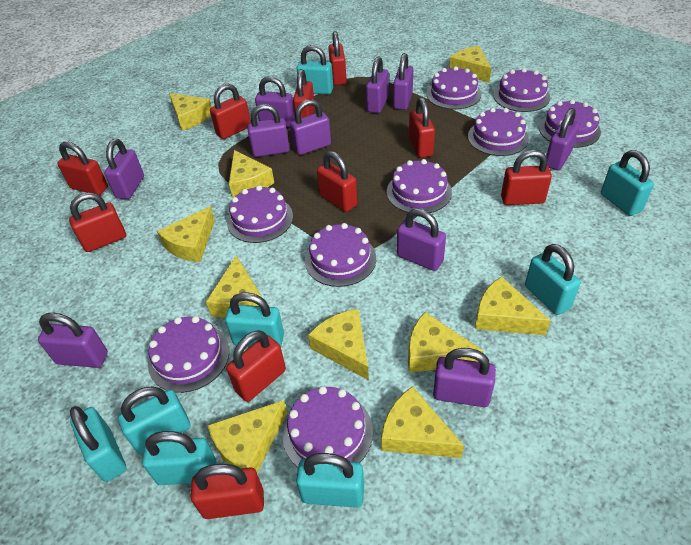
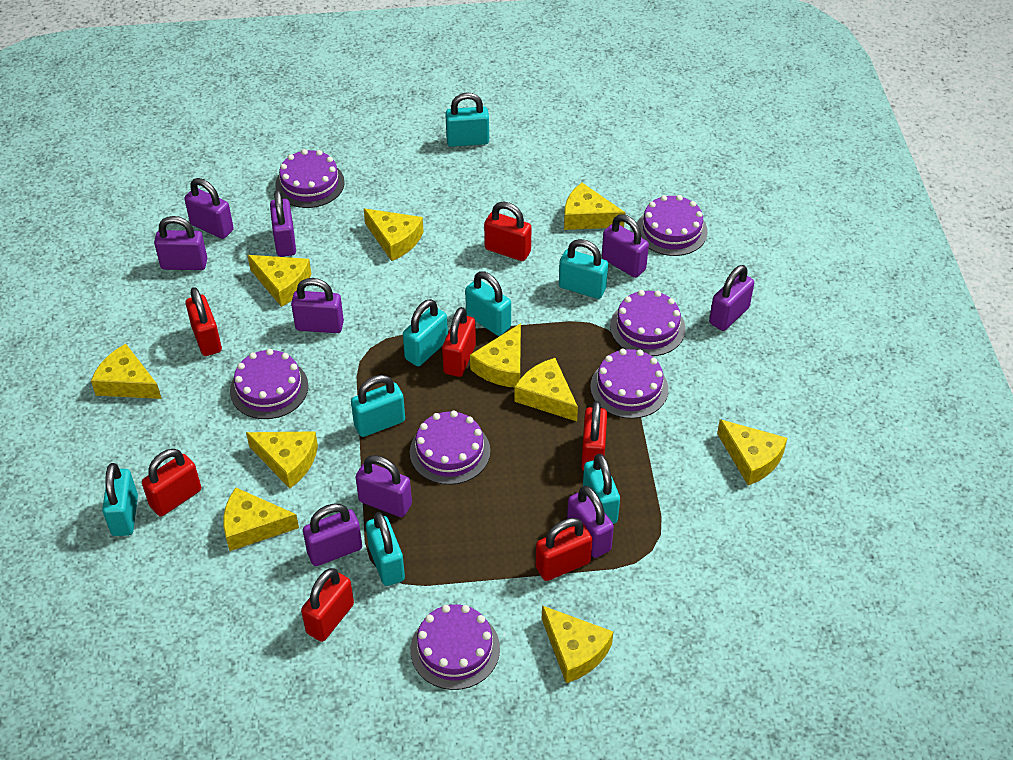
purple cake: [148,316,229,393] [227,185,293,243] [282,386,373,467] [305,223,376,287] [387,159,452,213] [426,66,482,109] [468,108,529,156] [493,68,550,112] [539,99,601,148] = 9 -> [230,349,308,419] [275,149,345,208] [410,410,490,485] [411,604,500,690] [590,349,668,419] [610,290,686,356] [637,195,708,256] = 7
purple padlock: [38,313,108,368] [104,139,144,199] [247,104,290,157] [255,76,295,127] [290,99,331,155] [366,57,389,113] [393,53,413,110] [397,209,446,271] [433,348,496,407] [546,108,579,170] = 10 -> [154,216,207,270] [184,178,234,239] [270,190,296,257] [291,278,344,333] [303,504,362,566] [356,455,412,517] [567,486,614,558] [602,214,649,278] [709,265,754,331] = 9
red padlock: [57,142,108,195] [69,192,126,252] [191,464,264,519] [210,84,251,139] [226,330,286,402] [293,69,315,118] [317,151,357,212] [328,31,347,85] [409,97,435,158] [501,150,552,205] = 10 -> [142,449,201,517] [186,287,222,356] [301,568,354,642] [442,307,476,377] [484,202,532,261] [536,518,592,581] [581,401,607,471] = 7

